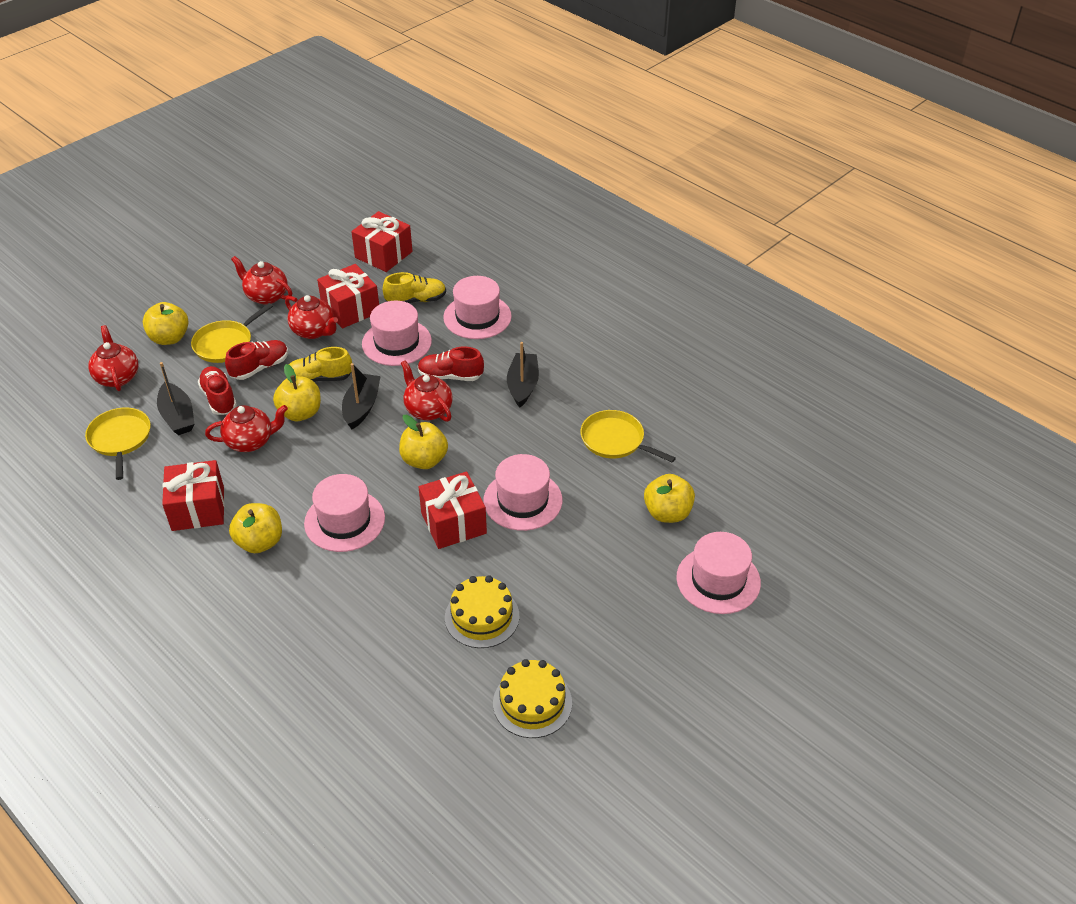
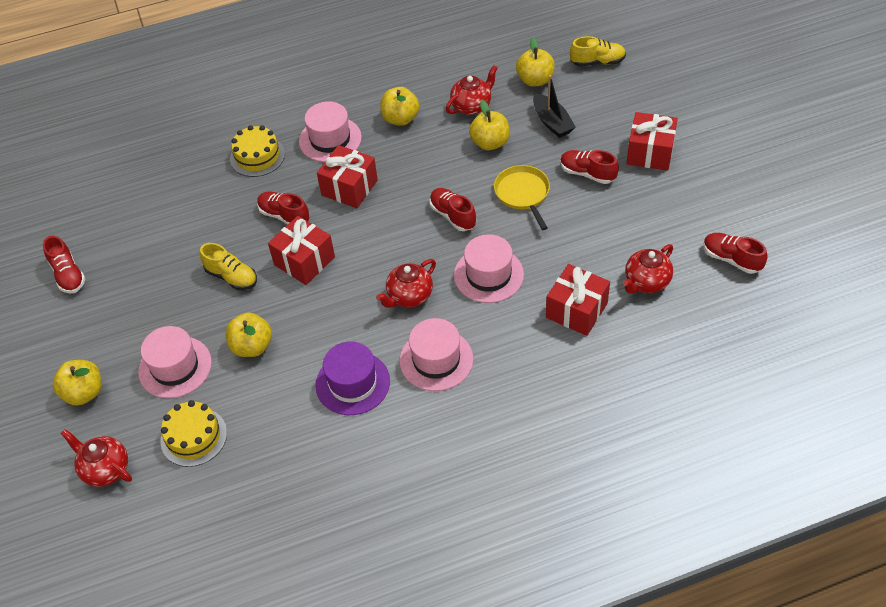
black boat: [157,362,195,435] [342,363,381,429] [507,342,539,408] = 3 -> [533,75,576,138] = 1
pink hat: [304,474,385,552] [362,301,432,366] [443,276,512,339] [483,454,562,531] [676,532,761,614] = 5 -> [138,326,212,398] [299,102,362,162] [400,318,473,391] [454,234,524,303] = 4
purple hat: none = 0 -> [316,342,390,415] = 1
red shoe: [198,366,237,415] [225,340,288,380] [418,347,484,381] = 3 -> [43,236,85,294] [257,191,309,224] [430,188,476,231] [560,150,619,184] [703,233,768,274] = 5
red teapot: [89,325,138,391] [205,405,288,452] [231,256,292,305] [285,295,338,339] [401,360,453,422] = 5 -> [61,429,132,487] [376,259,436,308] [446,65,498,115] [623,244,673,293] = 4
yellow pan: [85,408,151,480] [191,303,273,363] [580,410,676,463] = 3 -> [494,165,550,230] = 1

